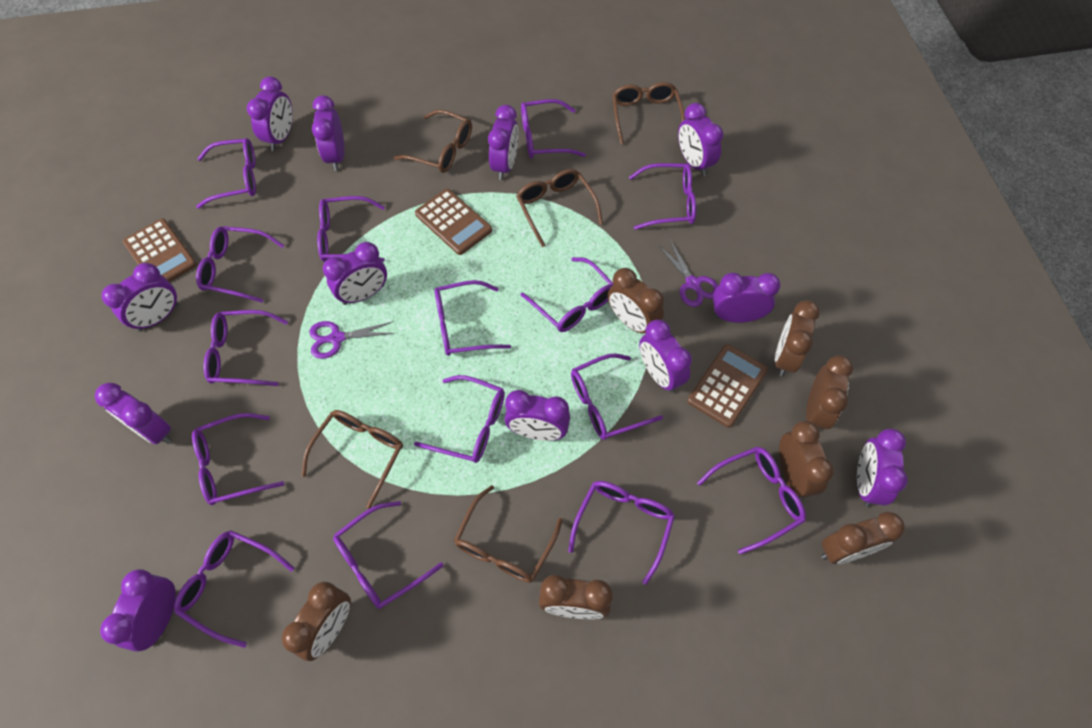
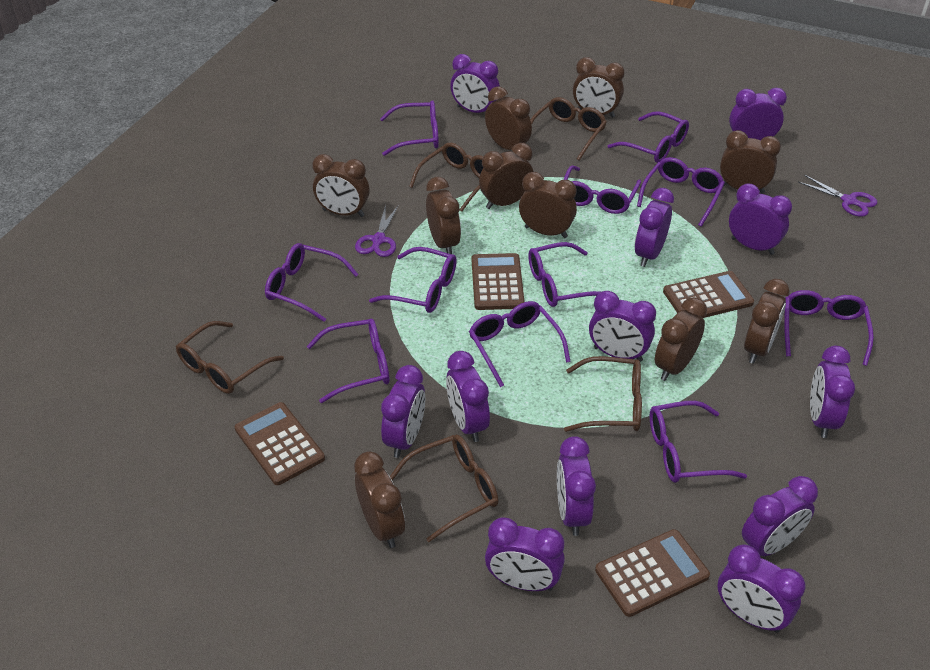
brown calculator: [123,218,197,282] [415,189,492,255] [687,344,768,428] = 3 -> [235,402,325,485] [472,253,525,310] [595,529,710,617] [663,271,754,318] = 4
brown clock: [282,582,351,661] [539,575,613,619] [608,268,664,334] [775,300,820,377] [779,421,834,499] [806,355,853,429] [821,512,905,564] = 7 -> [312,154,370,217] [354,451,405,548] [426,177,461,254] [479,143,533,209] [485,86,532,150] [519,172,577,238] [573,57,625,118] [655,297,707,381] [720,130,781,193] [744,279,790,364] = 10
purple glasses: [174,530,294,648] [192,413,285,505] [196,138,256,209] [196,226,284,303] [203,310,288,386] [317,196,385,262] [333,501,444,609] [414,375,505,463] [435,280,511,356] [520,257,613,332] [521,99,586,158] [568,481,675,585] [571,353,663,440] [629,163,696,230] [697,446,806,554] = 15 -> [265,243,359,322] [307,319,389,403] [369,247,457,313] [380,100,439,156] [469,301,571,387] [528,242,600,307] [564,165,641,214] [608,111,689,163] [637,157,725,227] [650,401,747,483] [784,290,874,366] = 11

